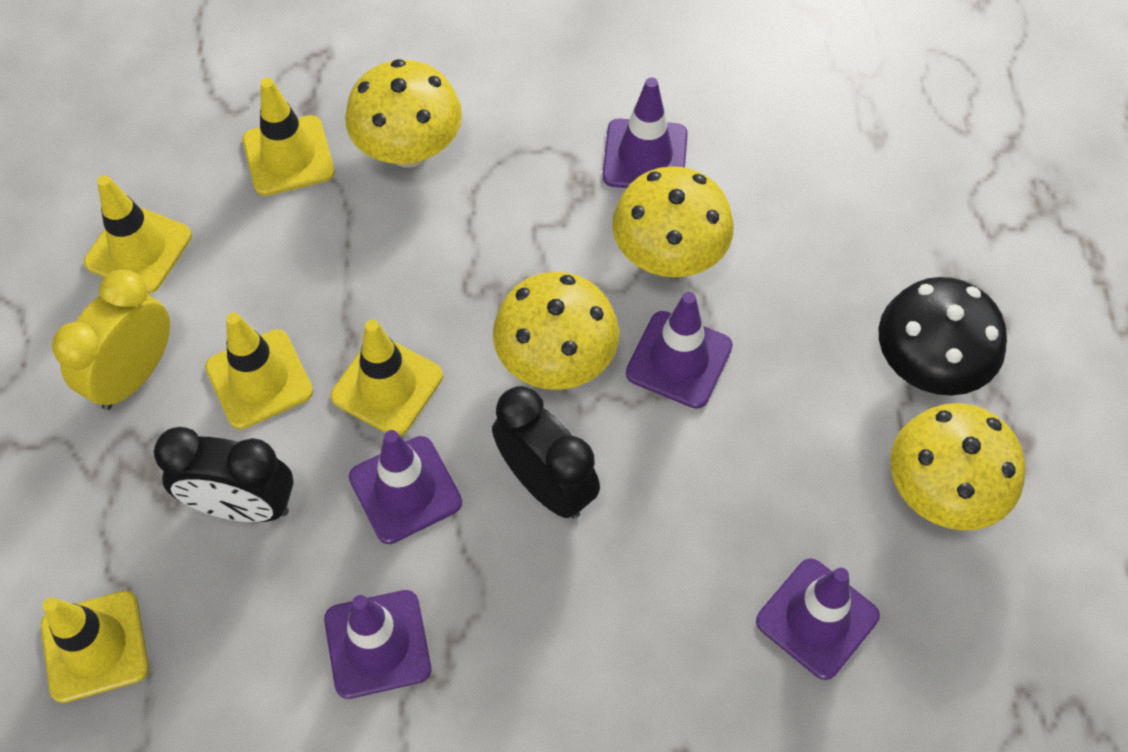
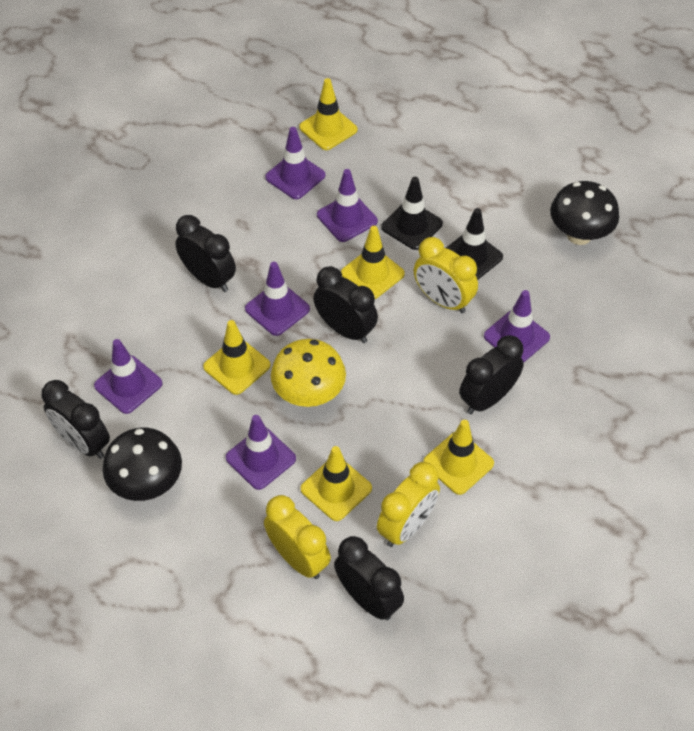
black clock: [154,427,294,522] [492,386,600,519] = 2 -> [42,380,110,459] [175,215,236,292] [313,266,378,343] [334,536,404,620] [459,335,524,414] = 5
black mushroom: [879,277,1007,396] = 1 -> [103,428,182,501] [550,181,619,245] = 2
black traffic cone: none = 0 -> [381,177,443,250] [446,208,503,280] = 2
purple traffic cone: [324,590,431,699] [349,430,462,544] [602,78,688,188] [626,292,733,409] [756,558,880,680] = 5 -> [94,339,162,414] [226,415,296,490] [245,262,310,336] [265,127,325,199] [317,169,378,242] [484,290,550,363] = 6
yellow clock: [52,270,170,410] = 1 -> [264,495,331,579] [377,462,440,547] [414,237,478,313] = 3
yellow mushroom: [345,59,462,168] [493,272,619,390] [612,166,734,277] [890,403,1025,531] = 4 -> [271,339,346,407] = 1

